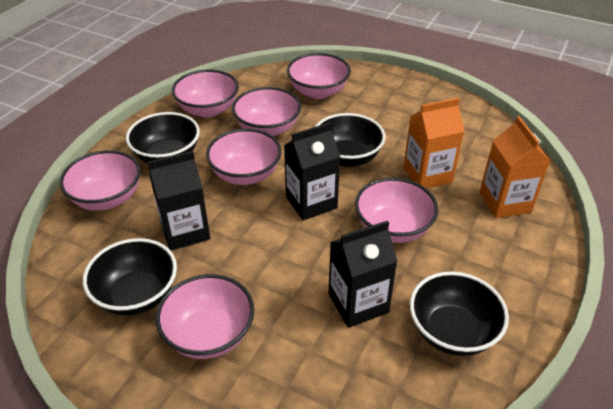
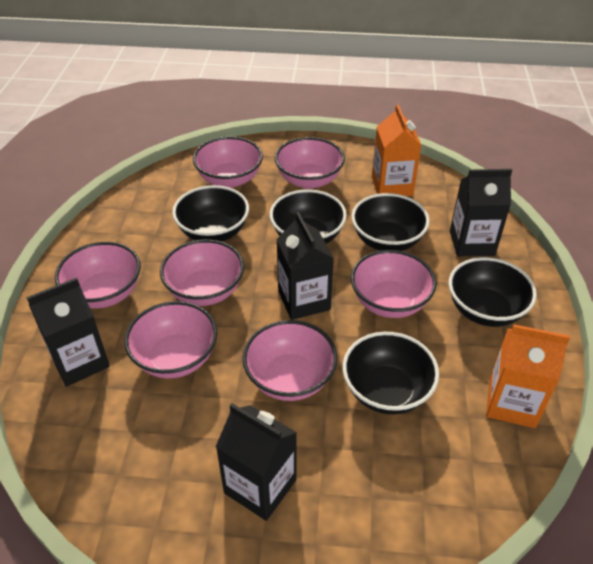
black bowl: [83,238,177,316] [126,112,200,163] [315,113,386,167] [410,272,509,356] = 4 -> [172,185,249,242] [270,189,347,244] [342,332,439,414] [352,193,430,251] [449,257,537,327] = 5
black carton: [148,151,210,251] [284,122,340,221] [329,221,398,328] = 3 -> [26,277,110,387] [216,403,297,521] [276,212,334,320] [450,169,512,257] = 4

